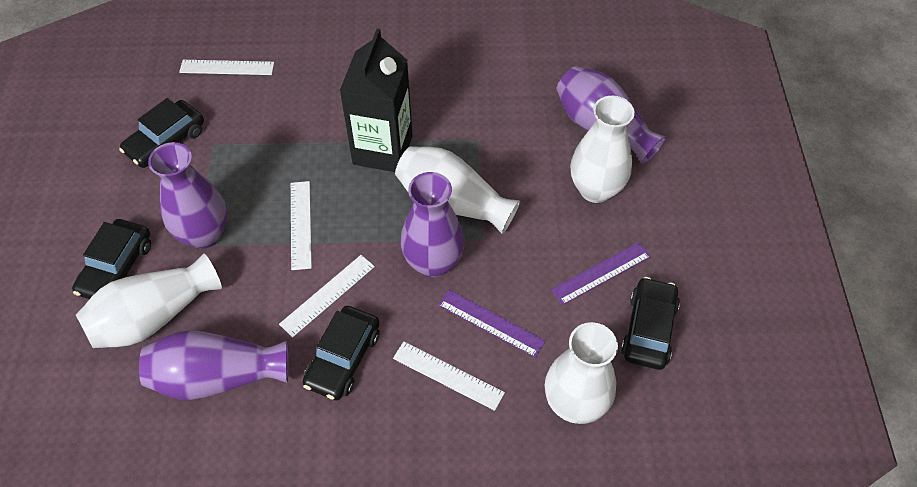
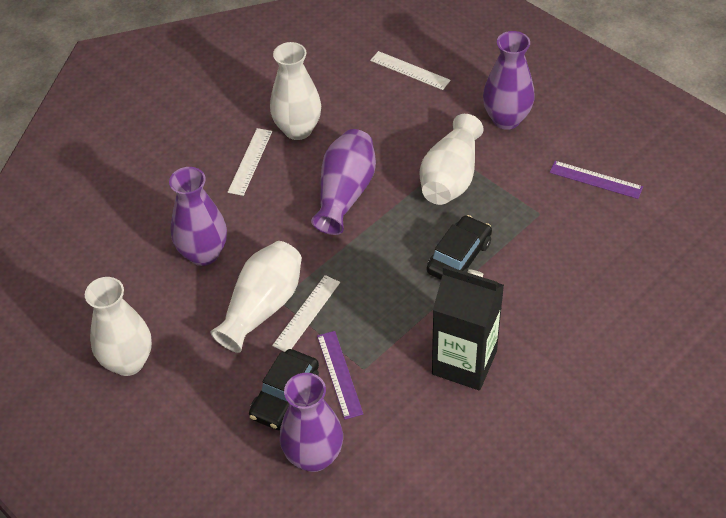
black car: [72,219,151,299] [119,98,204,168] [302,306,380,400] [621,277,680,370] = 4 -> [249,349,319,430] [427,215,492,280] = 2
white ruler: [179,60,274,75] [279,255,375,337] [291,181,312,270] [393,341,505,411] = 4 -> [228,128,272,196] [272,275,340,352] [370,51,451,90] = 3

